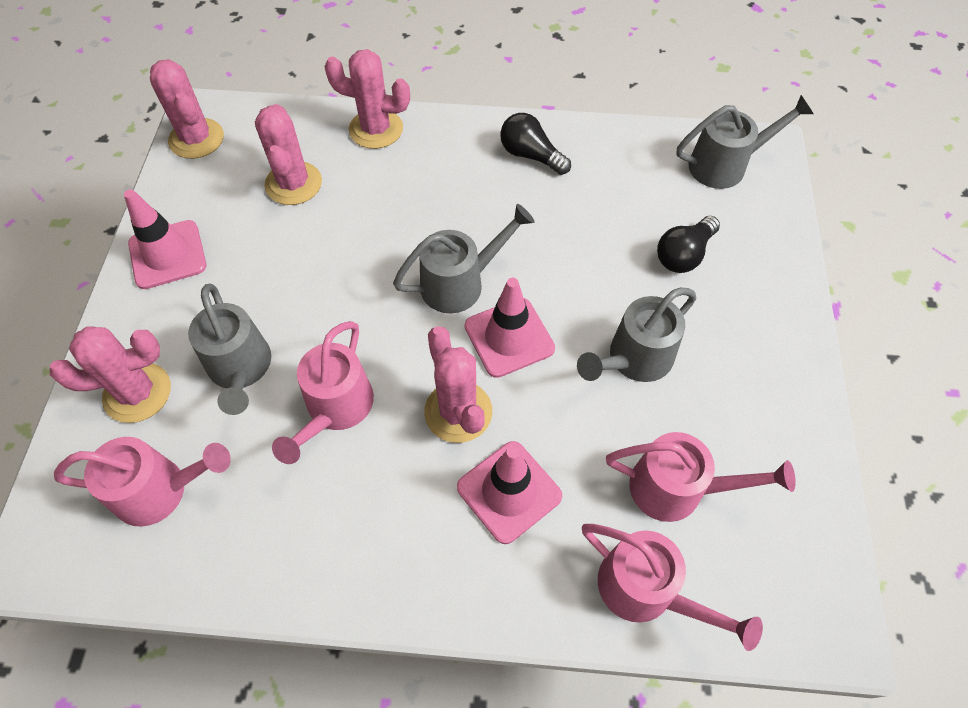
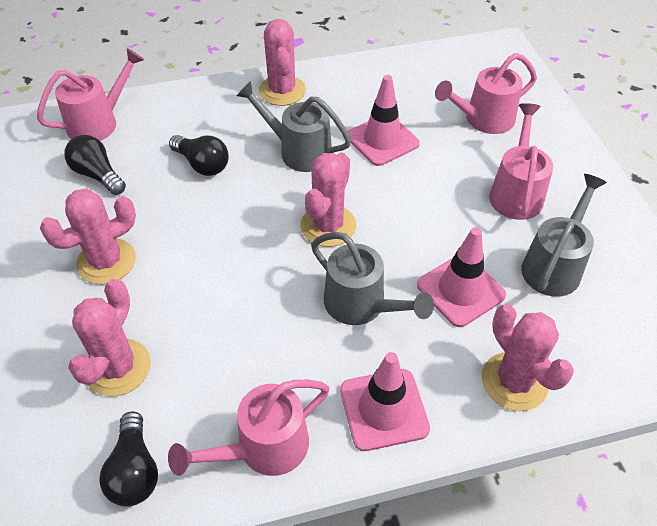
black light bulb: [501,113,571,175] [657,216,720,273] = 2 -> [64,135,126,195] [100,412,158,507] [169,135,229,176] = 3
grey watering can: [188,284,271,415] [393,204,535,313] [577,287,697,382] [676,95,814,189] = 4 -> [237,81,351,172] [311,232,434,325] [521,174,607,297] = 3

